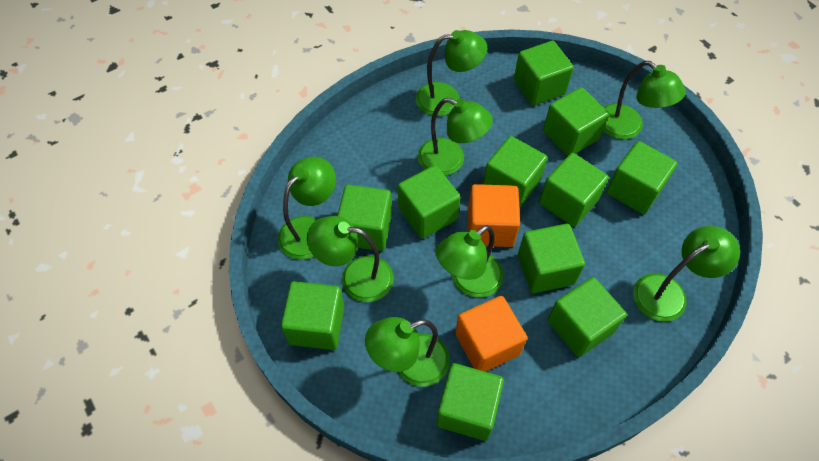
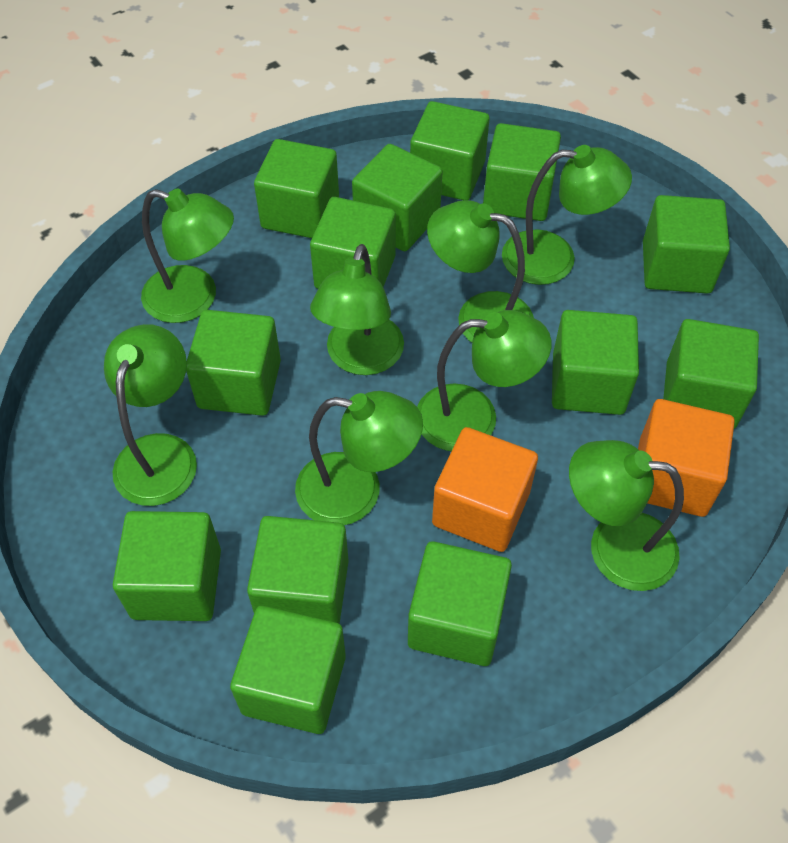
green cube: [281,281,344,350] [337,185,392,251] [398,165,460,239] [436,363,504,441] [483,136,547,208] [514,41,574,106] [518,224,585,293] [539,153,609,227] [543,87,609,156] [547,277,627,357] [606,141,678,214] = 11 -> [113,511,221,621] [186,310,281,416] [230,606,346,734] [247,516,349,624] [254,139,339,238] [310,197,396,289] [352,144,443,251] [408,541,512,666] [410,101,489,200] [483,123,561,221] [552,310,639,415] [643,195,730,294] [663,319,759,429] = 13

